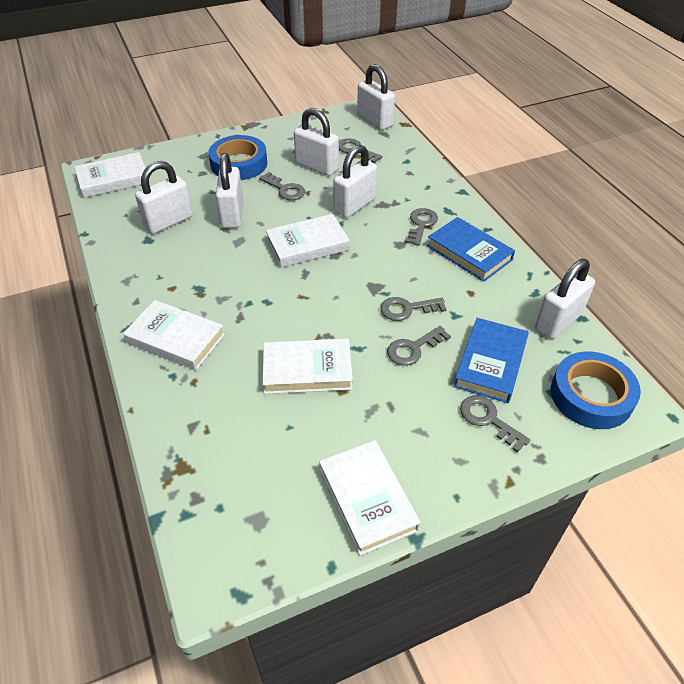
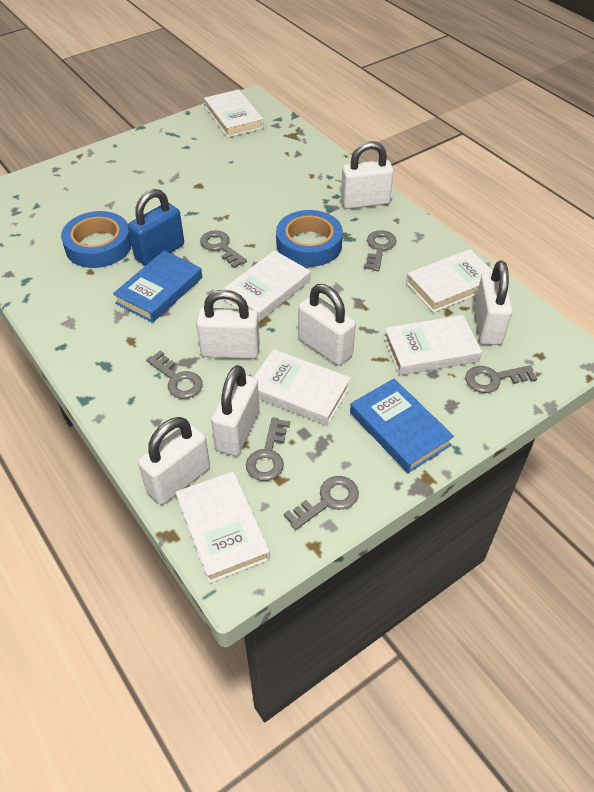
blue padlock: none = 0 -> [128,189,184,266] = 1
white book: [74,152,150,198] [123,300,225,370] [263,338,353,394] [266,214,350,268] [319,440,421,556] = 5 -> [175,471,270,583] [204,89,264,138] [222,250,310,322] [254,349,351,426] [384,315,482,375] [406,249,493,313] = 6

